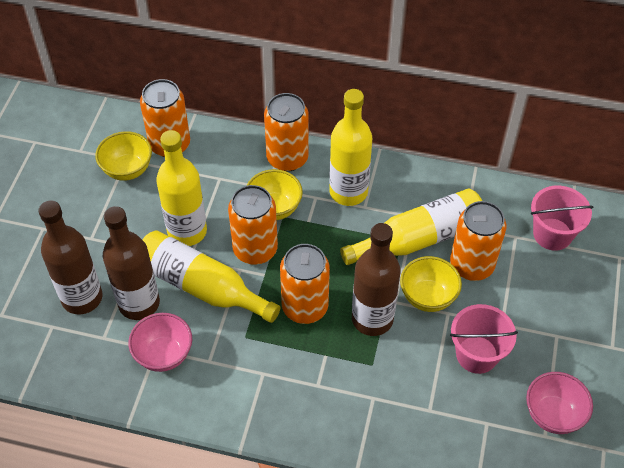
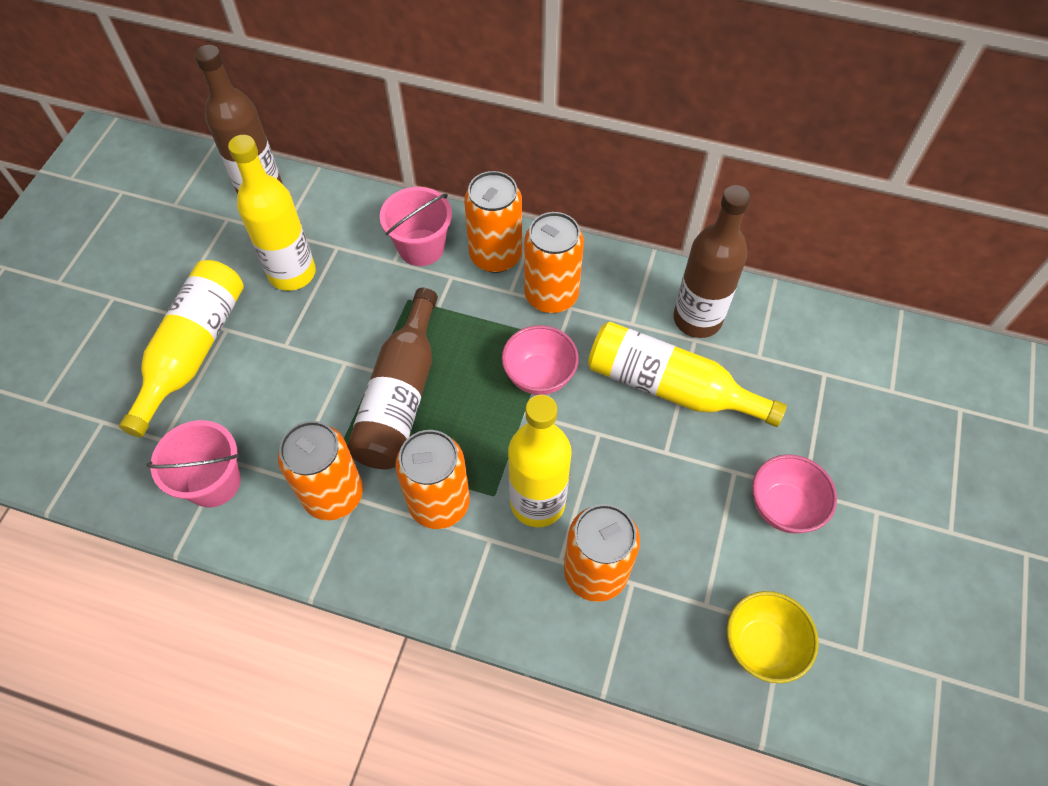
yellow bowl: [95,131,152,181] [247,169,303,220] [400,256,462,312] = 3 -> [727,591,819,683] = 1

